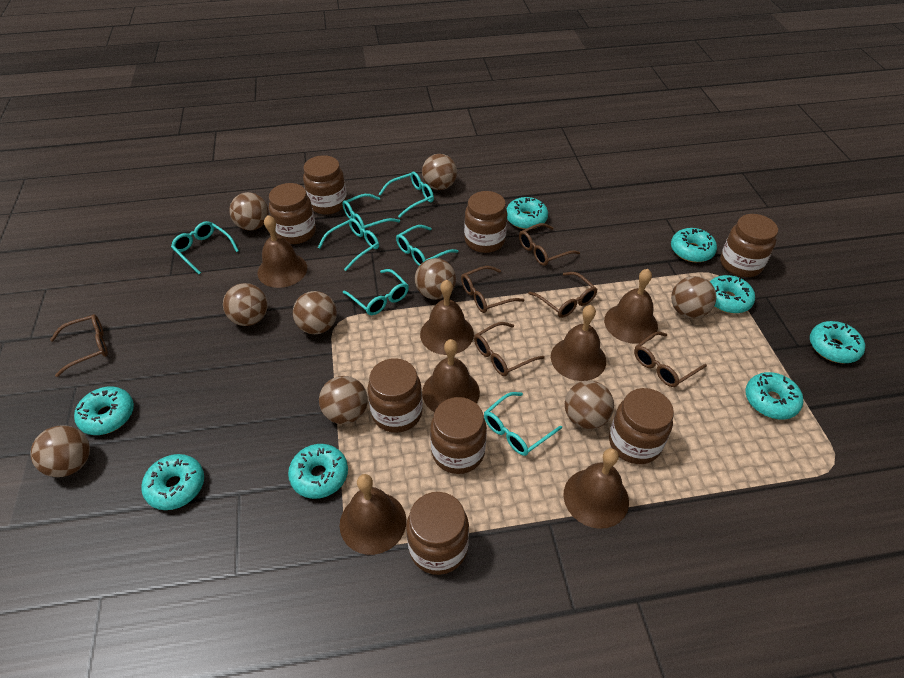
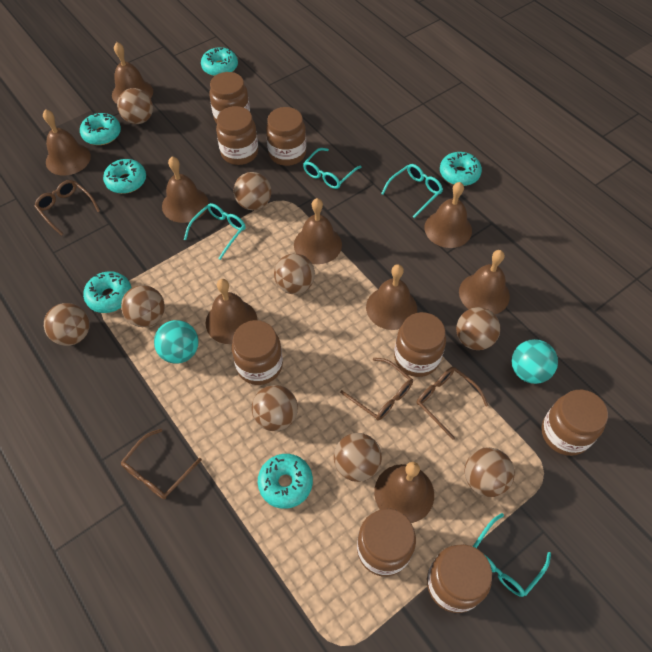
brown bell: [257,215,307,288] [340,474,406,555] [420,280,474,355] [422,339,480,412] [551,305,606,381] [564,448,629,529] [604,269,658,344] = 7 -> [43,109,91,176] [112,42,153,104] [162,157,209,223] [206,279,257,344] [294,198,342,264] [366,264,417,330] [374,462,434,523] [424,182,472,248] [459,250,510,314] = 9
brown glasses: [50,314,108,377] [461,266,524,313] [474,322,545,376] [519,223,580,266] [528,272,598,318] [634,331,707,387] = 6 -> [34,180,100,236] [121,429,202,499] [340,358,413,421] [417,367,489,440] = 4
turquoise ball: none = 0 -> [154,320,198,364] [512,339,558,384] = 2
turquoise donut: [74,386,134,435] [141,454,204,510] [288,444,348,499] [506,197,548,229] [671,228,717,262] [710,275,755,314] [745,372,803,419] [810,321,865,363] = 8 -> [80,113,121,145] [83,271,131,313] [103,159,146,194] [201,47,238,76] [258,454,313,509] [440,152,482,186] = 6
turquoise glasses: [171,221,239,274] [318,218,379,271] [342,194,400,229] [343,269,409,315] [379,172,434,218] [396,225,458,266] [484,392,562,456] = 7 -> [184,203,246,260] [303,148,362,189] [381,164,443,218] [473,513,551,597] = 4

